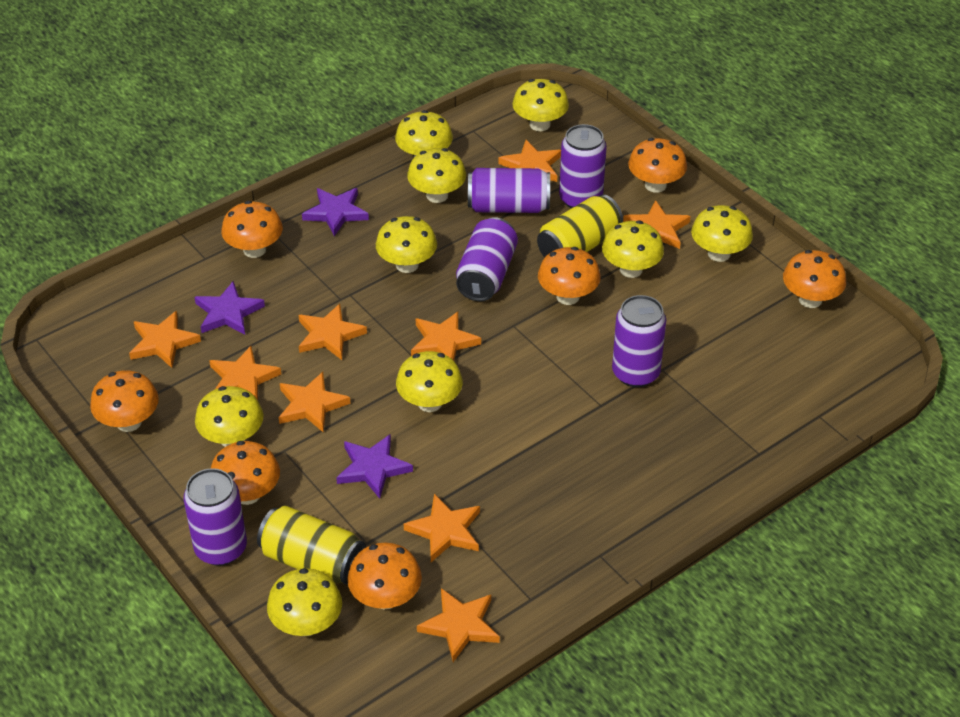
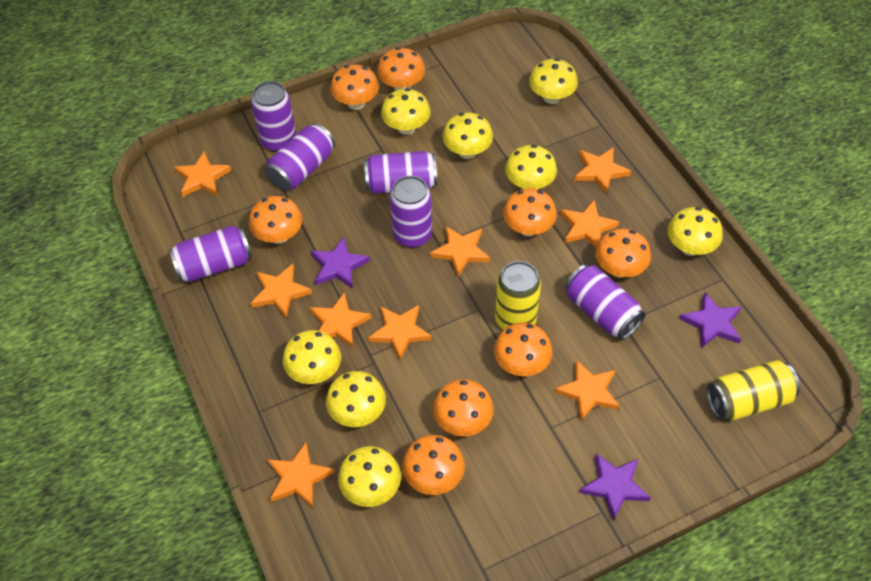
orange mushroom: [90,370,159,432] [211,441,280,505] [221,201,283,258] [347,543,422,610] [538,247,601,305] [628,138,687,193] [783,250,846,308] = 7 -> [249,196,302,244] [330,64,379,110] [377,47,425,91] [402,435,465,495] [433,379,494,436] [494,323,553,376] [503,188,557,236] [596,229,651,278] = 8
purple can: [184,468,247,566] [456,217,518,301] [468,168,550,213] [559,124,607,208] [612,295,666,387] = 5 -> [169,225,252,282] [251,81,296,152] [266,123,335,191] [364,151,437,194] [390,176,432,248] [565,264,645,340] = 6
yellow mushroom: [195,386,263,447] [267,568,342,636] [376,216,437,273] [395,110,453,157] [396,351,463,412] [407,148,466,203] [512,79,569,131] [602,221,664,278] [691,205,753,262] = 9 -> [283,330,341,384] [326,371,386,427] [338,446,401,507] [381,88,431,135] [443,112,493,159] [505,145,557,189] [529,58,578,104] [668,207,723,256] = 8

